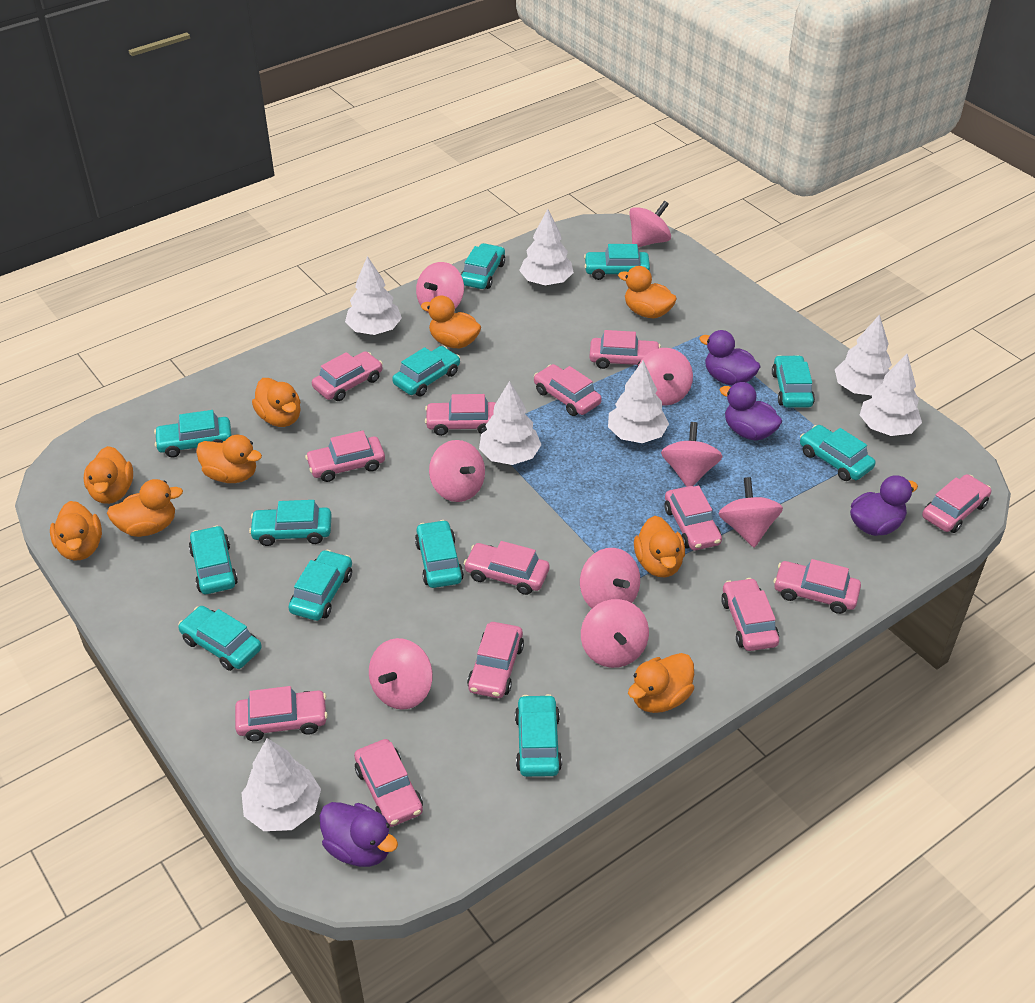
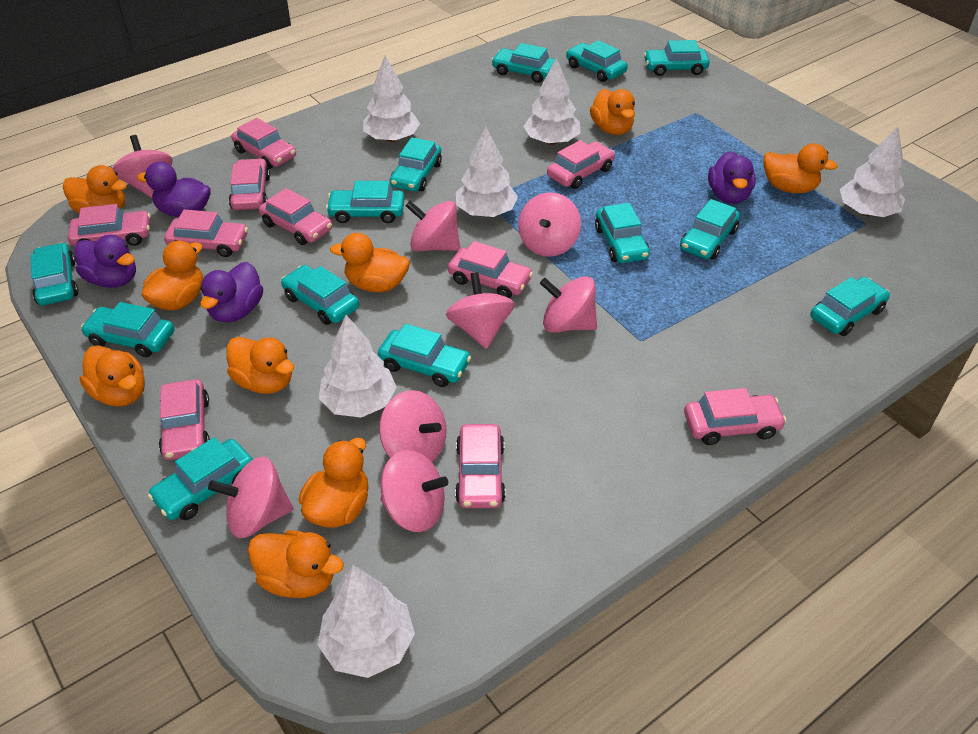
pink car: [235,686,328,741] [305,430,385,482] [312,351,383,401] [354,739,423,827] [425,394,496,436] [464,541,549,595] [467,622,524,698] [534,364,602,416] [589,330,661,369] [664,486,722,550] [721,578,779,651] [774,559,861,614] [922,474,991,533] = 13 -> [68,204,151,246] [159,379,210,460] [164,210,248,257] [229,158,270,210] [231,118,296,169] [259,188,332,245] [448,241,533,298] [455,424,506,508] [547,140,615,189] [684,388,787,445] = 10
pink spinning top: [369,638,433,710] [416,262,464,313] [429,440,485,502] [580,548,640,608] [581,599,649,668] [629,201,671,247] [638,348,693,406] [661,422,723,487] [718,477,783,547] = 9 -> [112,135,172,198] [208,457,293,538] [379,390,447,462] [380,450,448,532] [406,201,460,251] [446,272,515,349] [518,192,581,257] [540,276,597,333] = 8
turquoise car: [154,410,232,457] [178,606,262,671] [189,525,238,594] [249,500,332,546] [288,550,352,621] [392,346,460,396] [415,520,464,588] [461,243,505,289] [515,694,562,777] [584,244,650,280] [772,355,815,408] [800,425,875,481] = 12 -> [30,243,78,305] [81,302,174,357] [148,437,253,520] [281,265,359,325] [326,181,405,223] [378,324,471,387] [390,137,442,192] [491,43,555,83] [566,40,628,82] [595,203,650,263] [644,40,710,76] [680,199,740,260] [810,277,890,336] = 13
white tree: [242,738,321,831] [345,256,402,335] [479,381,541,465] [519,209,574,285] [608,360,669,443] [835,314,892,395] [860,354,922,436] = 7 -> [318,565,415,678] [319,315,397,418] [363,56,420,142] [456,127,518,217] [523,57,581,145] [840,126,905,217] = 6

